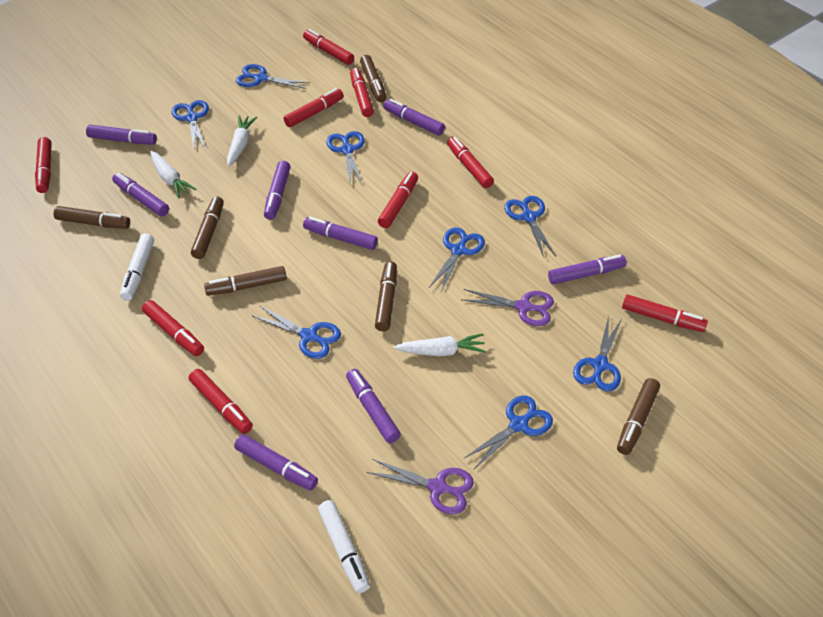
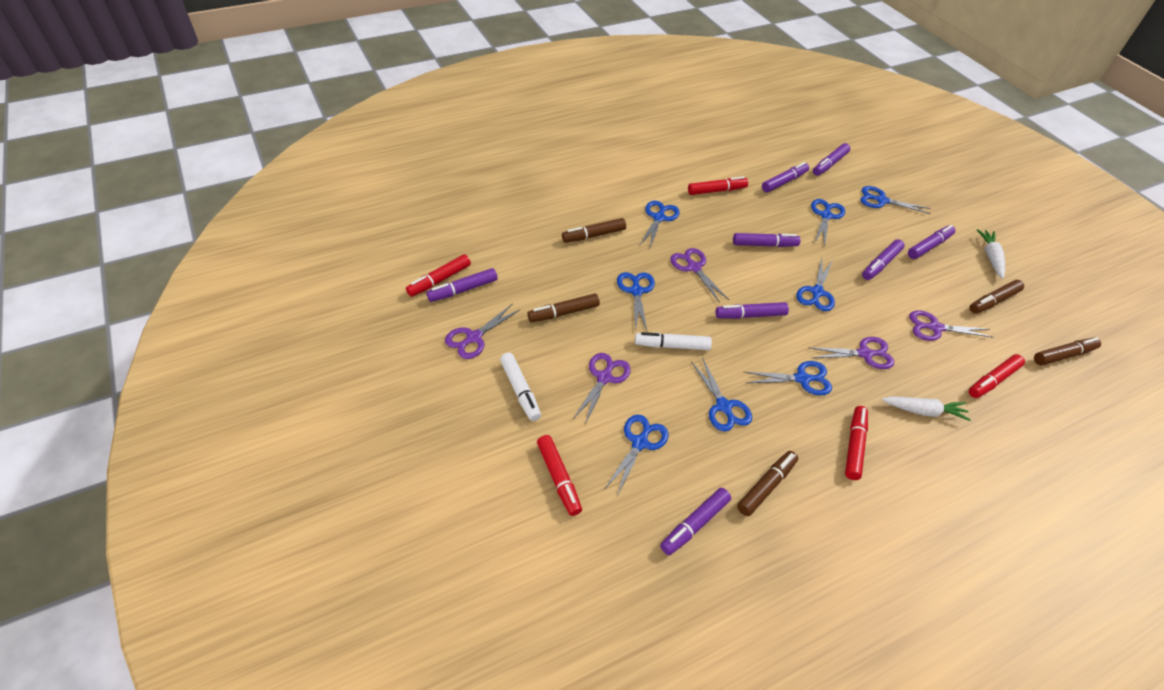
brown marker: [54,206,130,229] [191,196,224,259] [204,266,287,296] [360,55,386,102] [375,261,397,331] [617,378,660,455] = 6 -> [527,293,600,322] [562,218,626,243] [737,451,798,516] [970,280,1024,314] [1034,337,1101,366] = 5
purple scissors: [367,459,474,514] [461,289,554,326] = 2 -> [445,304,521,359] [573,353,631,425] [670,248,729,303] [808,337,894,369] [909,310,994,341] = 5
red marker: [35,137,52,193] [142,300,204,356] [189,369,253,434] [284,88,344,127] [303,29,354,65] [350,68,374,117] [378,172,418,228] [447,137,494,188] [622,294,708,332] = 9 -> [406,254,471,297] [537,435,582,516] [688,176,748,195] [845,406,868,480] [969,354,1025,398] = 5
white carrot: [150,151,197,199] [227,115,257,166] [394,334,486,356] = 3 -> [882,396,971,421] [977,229,1005,279] = 2

